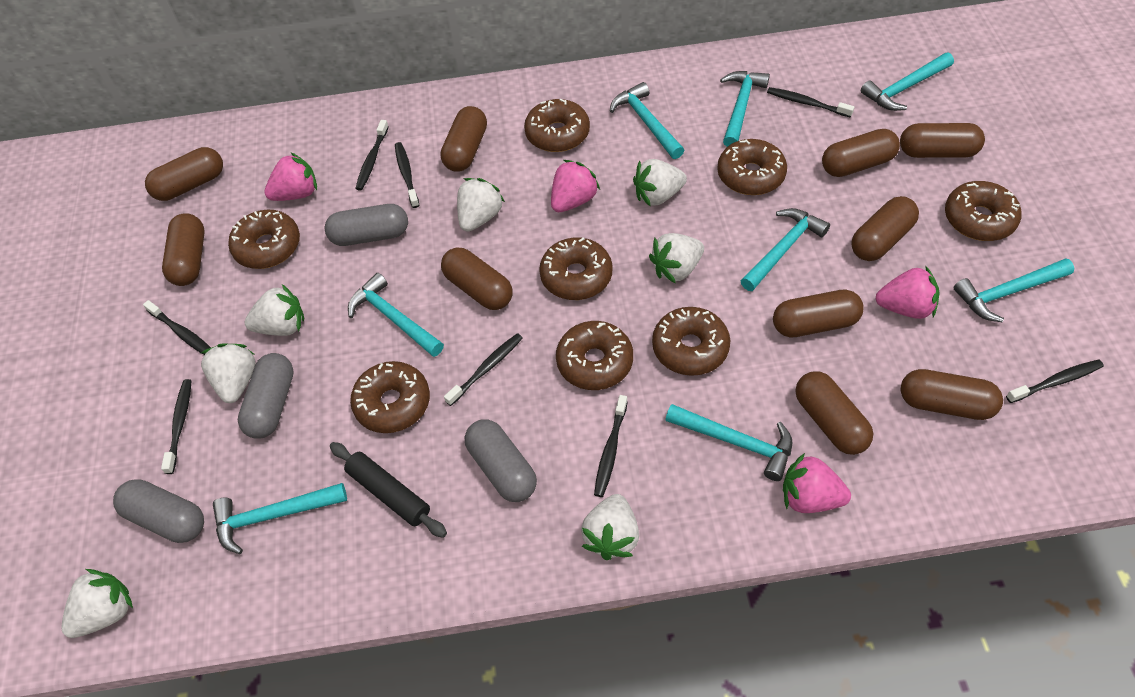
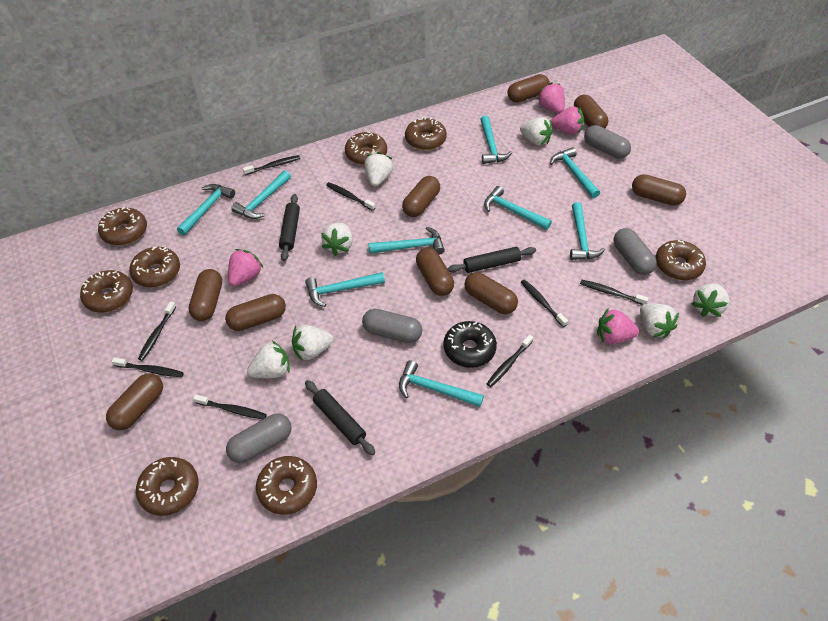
black donut: none = 0 -> [443,321,497,368] = 1
black rolling pin: [330,442,447,538] = 1 -> [279,194,300,261] [305,380,375,456] [448,247,536,273] = 3
brown capsule: [145,147,223,201] [162,213,205,286] [441,106,487,172] [441,247,512,310] [773,290,864,337] [796,371,873,455] [822,129,900,177] [851,196,919,261] [900,123,985,158] [901,369,1003,420] = 10 -> [106,373,163,430] [189,269,222,321] [225,294,286,331] [402,176,440,217] [416,248,454,296] [464,272,518,314] [508,74,550,103] [574,94,608,128] [632,174,686,206] = 9
turquoise hammer: [213,483,347,554] [348,273,444,357] [610,82,684,159] [665,404,792,481] [720,71,770,147] [741,208,830,291] [861,53,954,111] [953,258,1074,322] = 8 -> [177,184,235,236] [231,171,291,219] [305,272,385,307] [368,227,445,255] [399,360,484,407] [480,116,512,164] [484,186,552,230] [550,147,600,198] [570,202,605,260] = 9

